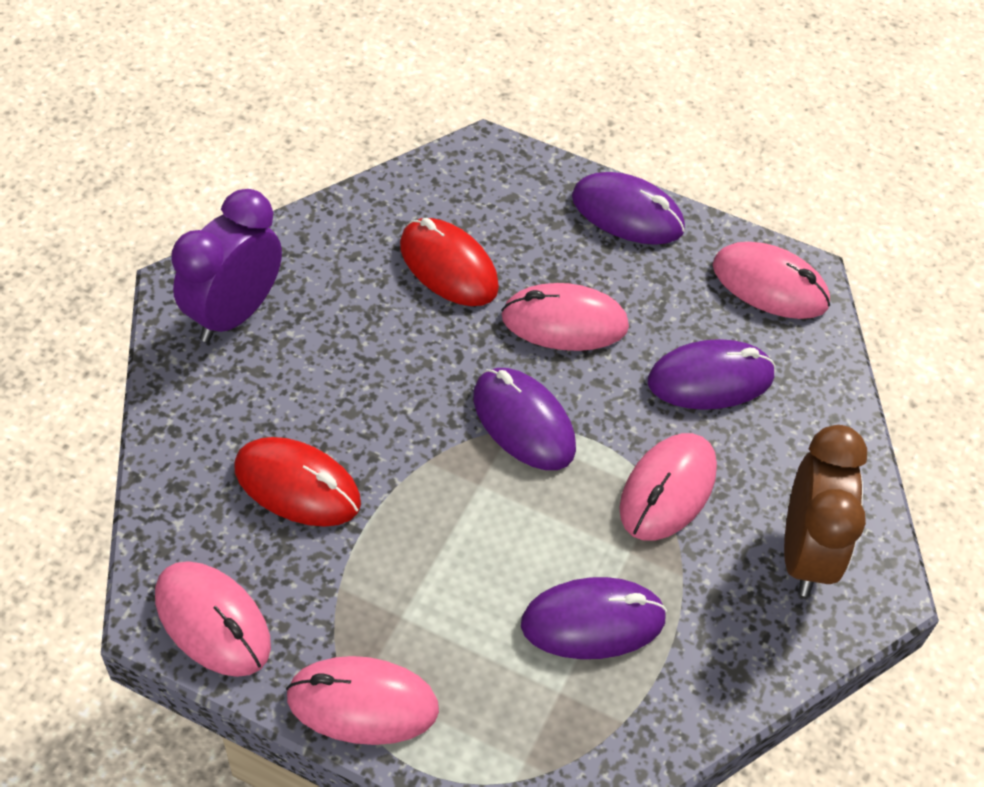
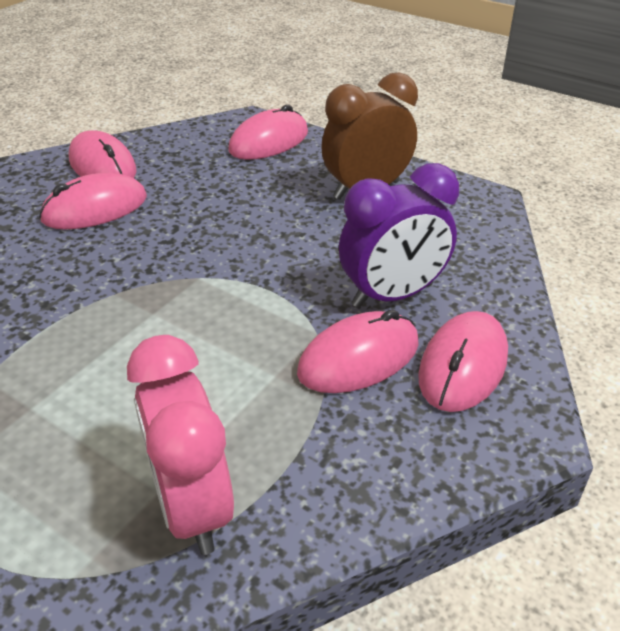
pink clock: none = 0 -> [127,335,234,555] = 1
purple mouse: [473,368,576,470] [521,577,667,659] [572,172,685,245] [648,339,775,410] = 4 -> none = 0
red mouse: [234,437,361,527] [400,218,499,306] = 2 -> none = 0

